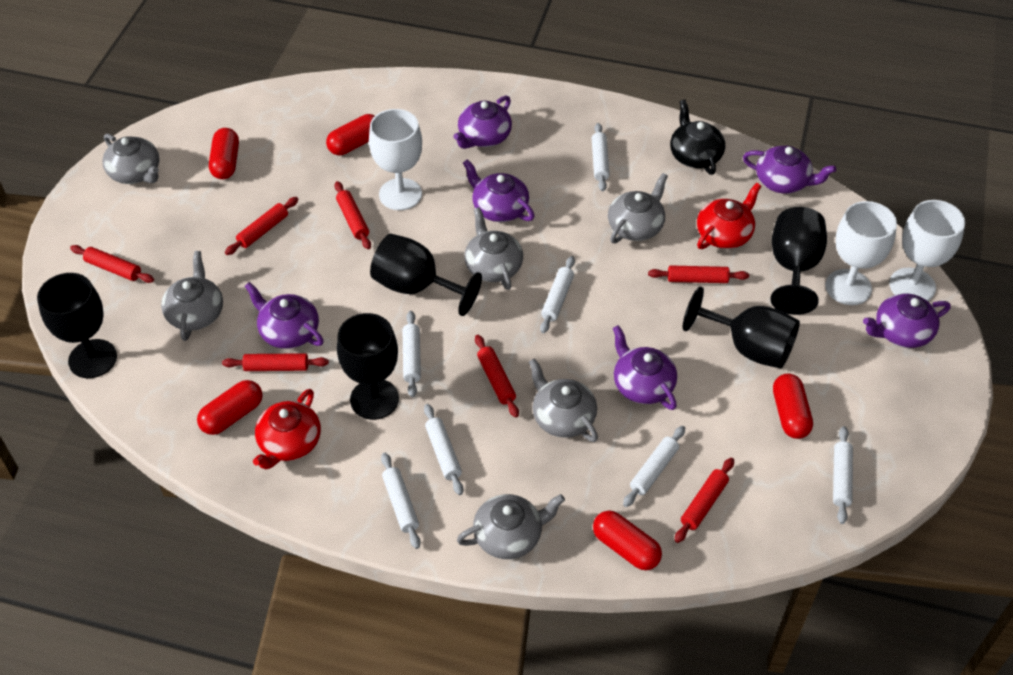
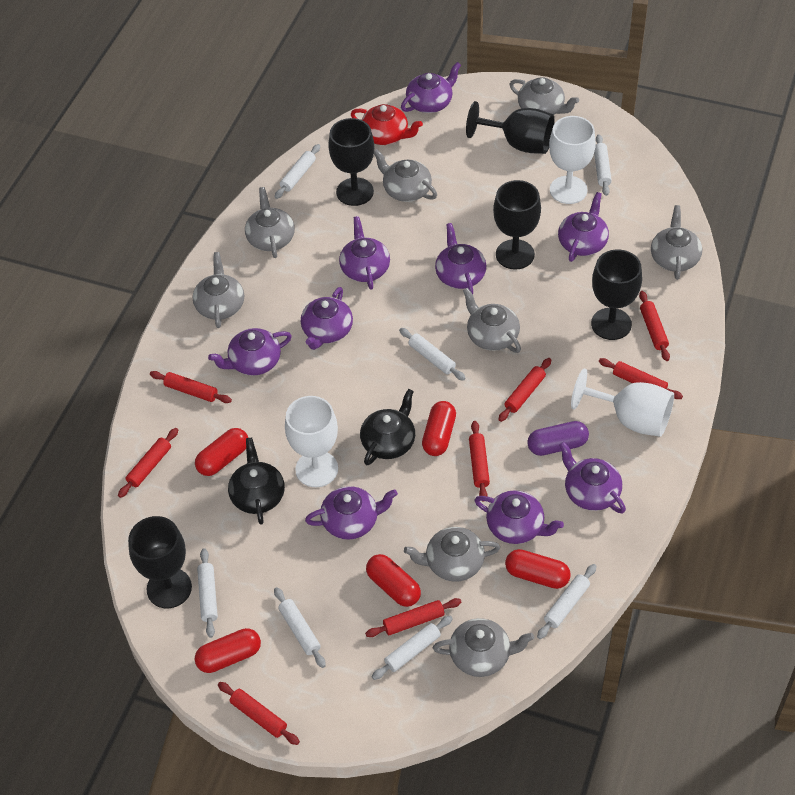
black teapot: [670,100,725,175] = 1 -> [228,437,285,524] [360,389,415,465] = 2
grey teapot: [102,134,159,184] [161,251,223,341] [457,494,565,559] [464,207,523,290] [529,358,598,442] [608,173,668,243] = 6 -> [193,252,244,328] [245,187,295,258] [374,149,437,202] [404,527,500,582] [433,618,534,677] [463,288,521,353] [509,77,579,115] [651,205,702,280] = 8
purple capsule: none = 0 -> [527,421,589,456] = 1
purple teapot: [245,282,324,349] [453,95,512,149] [463,159,535,222] [613,325,677,410] [743,146,836,194] [863,294,950,348] = 6 -> [208,328,292,376] [301,287,353,350] [305,486,398,540] [339,216,390,290] [401,62,461,113] [435,223,486,294] [474,490,564,544] [558,192,609,262] [559,442,626,514] = 9
red rolling pin: [70,245,154,283] [222,353,329,371] [225,197,298,255] [335,181,371,249] [475,335,519,418] [648,265,749,283] [675,458,734,543] = 7 -> [118,428,178,498] [150,371,232,403] [218,682,300,745] [365,598,462,637] [469,421,490,502] [498,358,551,422] [599,358,683,399] [639,291,670,361] = 8
red teapot: [253,389,321,469] [697,183,761,249] = 2 -> [351,104,423,145] = 1

